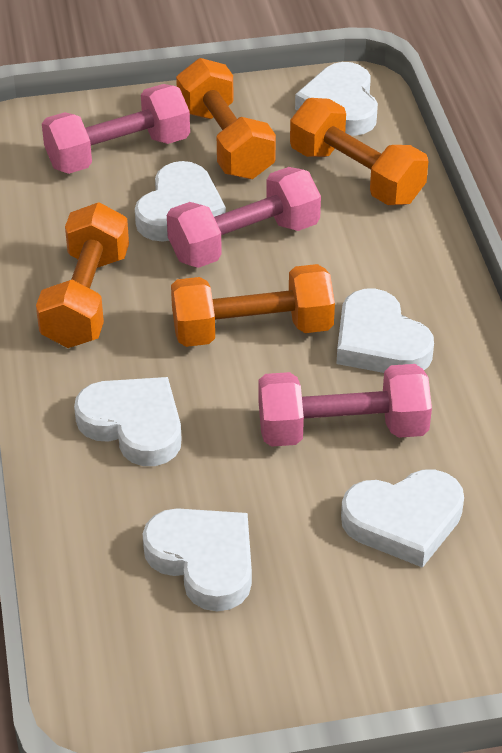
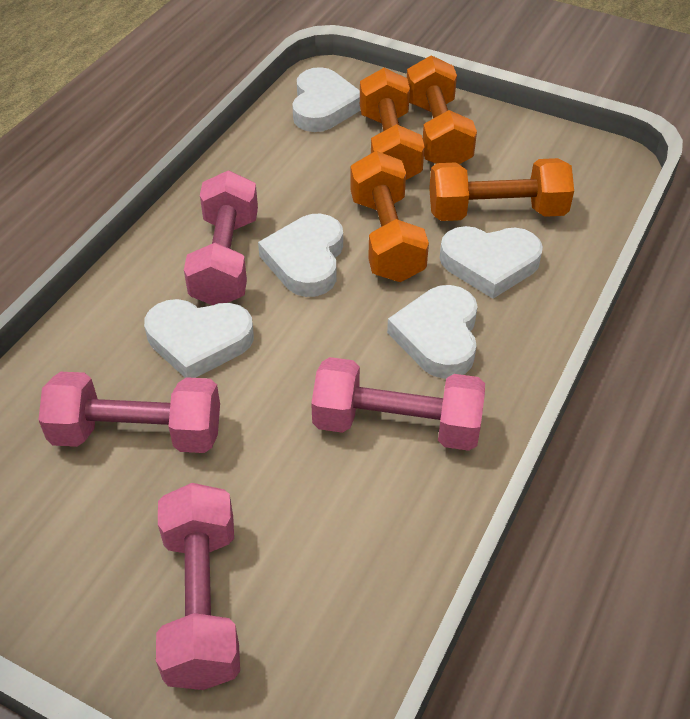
pink dumbbell: [42,84,190,174] [167,167,321,268] [258,364,432,447] = 3 -> [39,372,220,453] [156,483,240,690] [184,170,258,305] [311,357,485,451] = 4
white heart: [74,377,182,466] [135,161,226,242] [143,508,252,612] [295,62,378,136] [337,289,434,373] [341,470,464,568] = 6 -> [144,299,254,378] [258,214,343,297] [292,67,361,132] [387,285,478,379] [440,226,543,299] = 5

